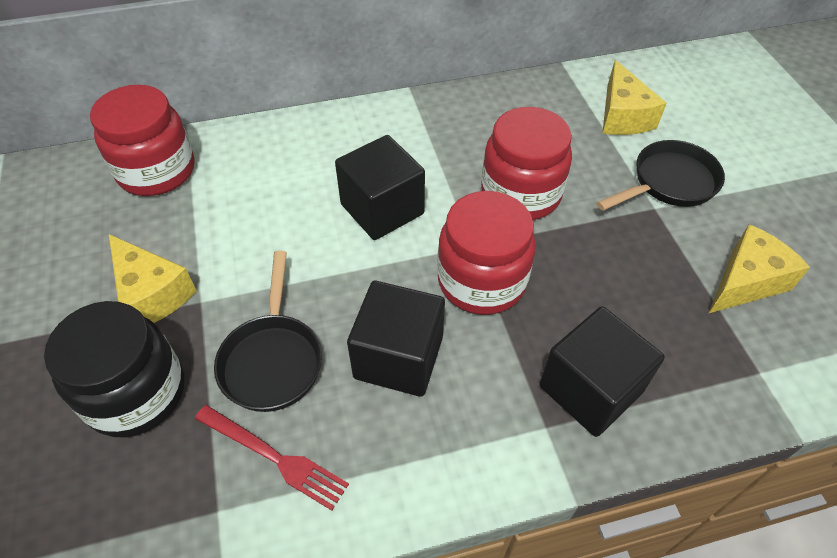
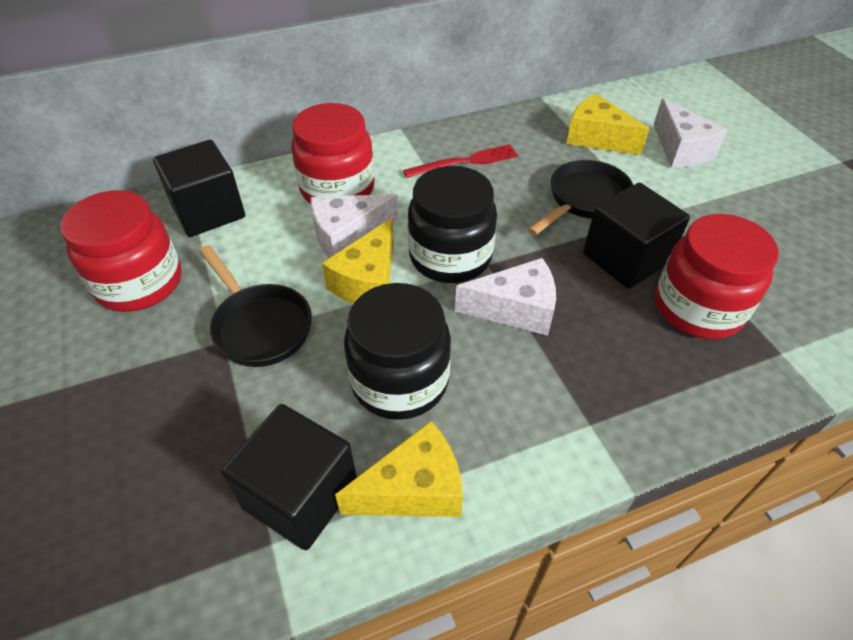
black jar: [44,301,184,438] = 1 -> [344,283,451,420] [408,166,497,283] = 2
white cheese: none = 0 -> [311,194,399,258] [455,258,556,336] [654,98,728,168] = 3

